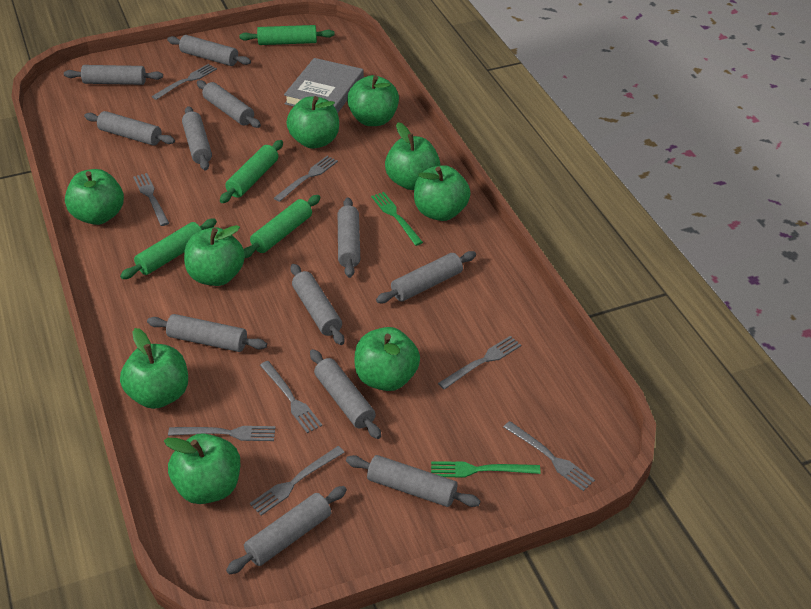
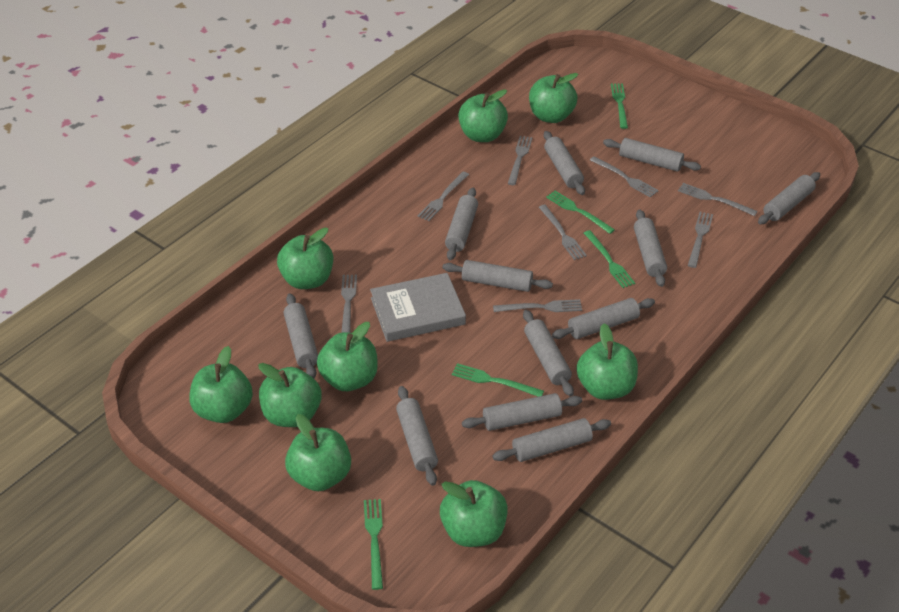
green fork: [371,192,423,246] [431,461,541,478] = 2 -> [364,499,383,590] [452,363,544,397] [546,191,615,234] [584,230,635,288] [611,84,628,129] = 5
green rolling pin: [120,218,217,279] [220,140,283,203] [239,25,335,45] [244,195,320,258] = 4 -> none = 0

